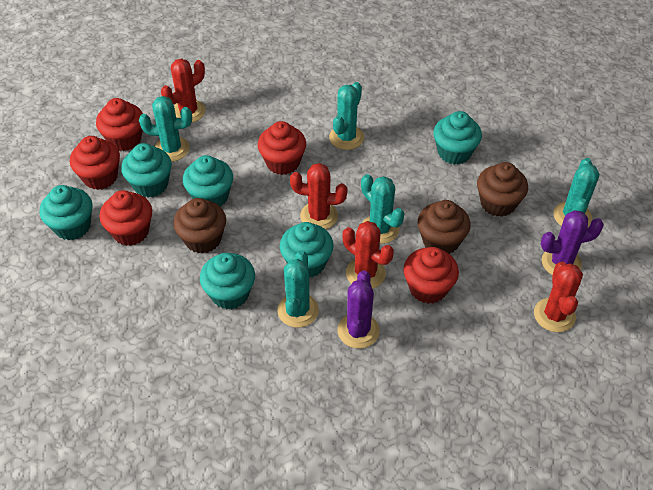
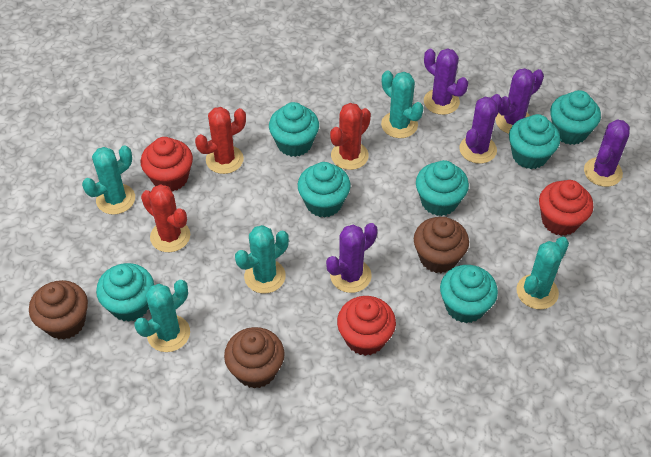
purple cactus: [338,270,380,348] [541,210,604,275] = 2 -> [326,223,378,293] [424,48,468,115] [459,94,502,164] [496,68,544,134] [584,119,630,187] = 5
red cactus: [161,58,205,123] [290,163,348,229] [343,221,394,289] [534,262,583,332] = 4 -> [141,184,190,252] [195,107,246,174] [330,103,371,170] = 3
red cupcake: [70,136,120,190] [96,98,143,151] [99,190,152,246] [258,121,306,175] [404,247,459,304] = 5 -> [140,137,193,192] [337,296,396,356] [539,180,593,236] = 3
turquoise cupcake: [40,185,92,240] [121,143,172,197] [183,155,233,207] [200,253,255,309] [280,222,334,277] [434,111,482,165] = 6 -> [96,263,154,322] [269,102,319,157] [298,162,351,218] [416,160,469,216] [440,265,498,323] [509,114,560,169] [550,90,601,145] = 7

